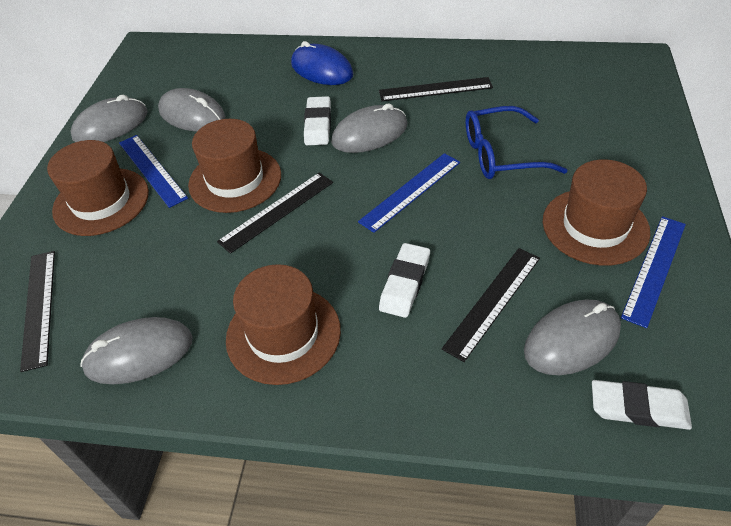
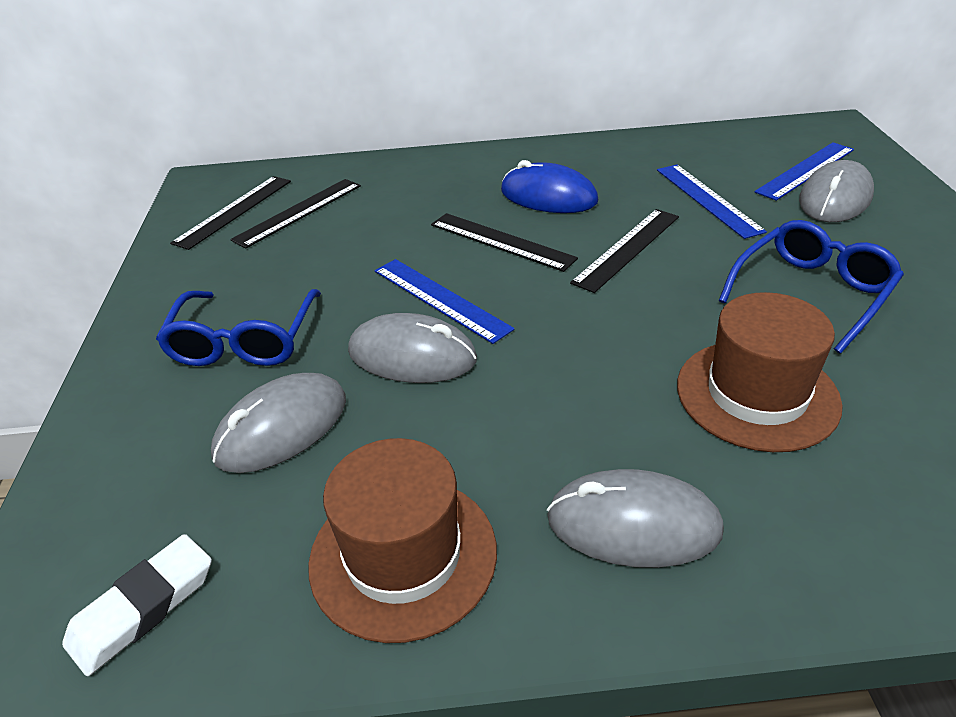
blue glasses: [466,106,568,179] = 1 -> [156,289,321,366] [719,220,904,353] = 2
brown hat: [47,140,149,236] [188,119,281,213] [226,264,341,385] [543,159,651,266] = 4 -> [308,438,497,643] [677,292,843,452] = 2
grey mouse: [70,95,148,142] [80,317,193,384] [158,88,225,131] [331,103,407,153] [524,299,621,375] = 5 -> [211,373,346,473] [348,313,477,383] [547,469,724,568] [799,160,874,222] = 4
white eraser: [304,96,331,145] [379,243,430,318] [592,380,692,430] = 3 -> [62,534,212,676] = 1

